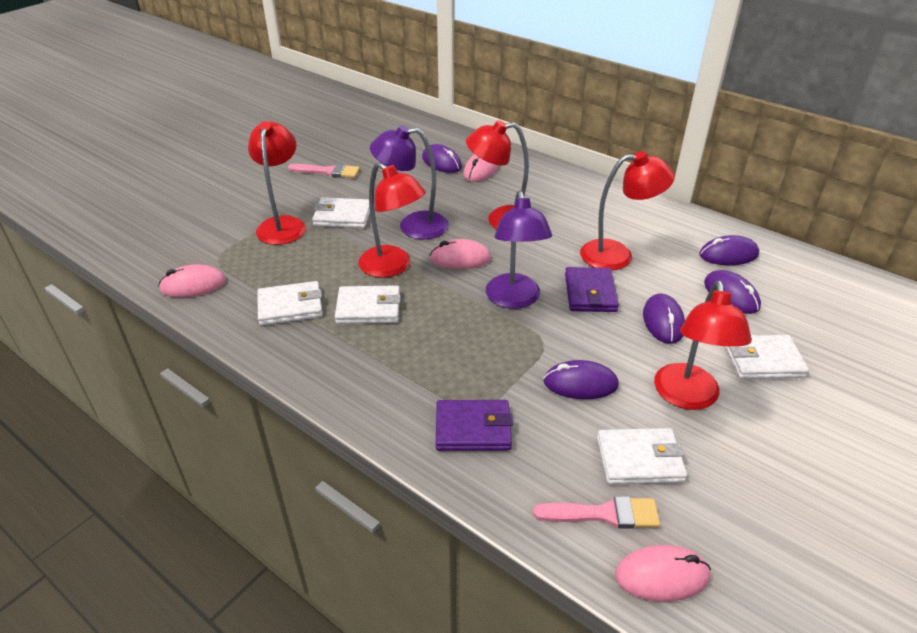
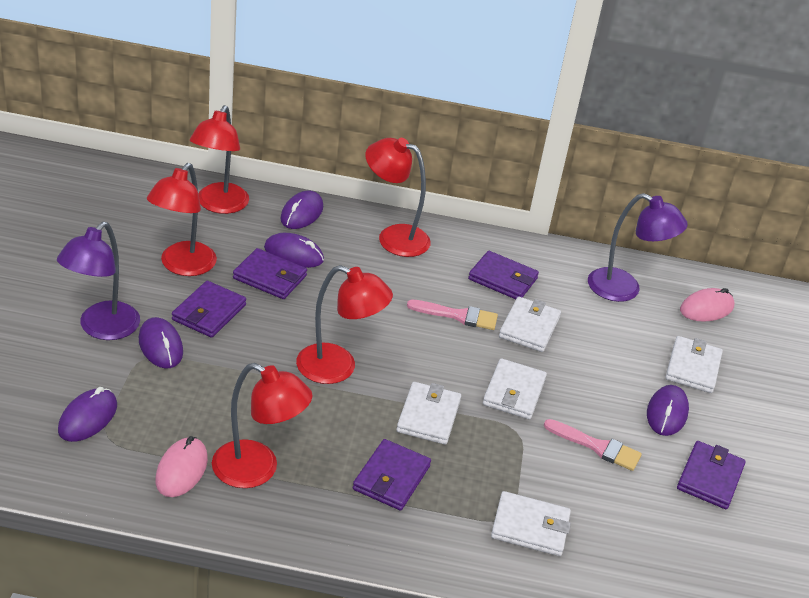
pink mouse: [158,265,226,297] [429,239,491,269] [463,154,499,182] [615,545,711,602] = 4 -> [155,436,208,497] [680,288,735,322] = 2
purple wallet: [436,400,513,451] [565,267,619,312] = 2 -> [172,281,246,338] [233,248,307,299] [353,439,431,511] [468,251,539,299] [677,441,746,509] = 5

